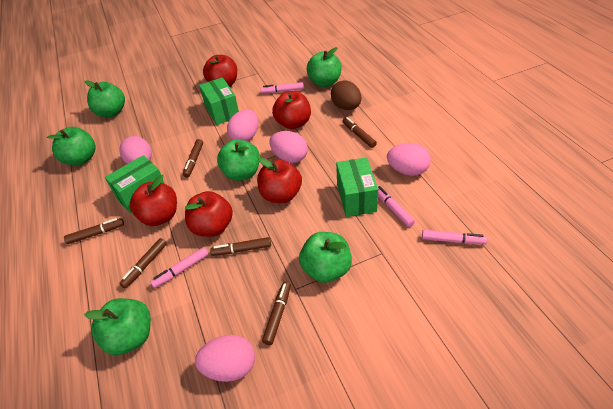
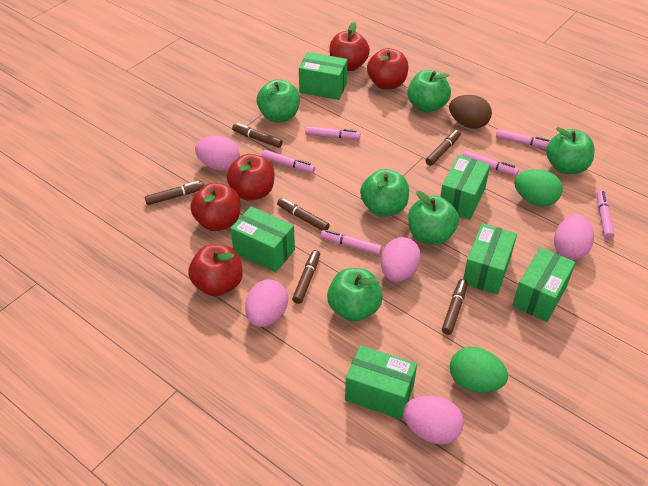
green box: [105,155,165,213] [199,77,239,125] [336,157,378,217] = 3 -> [231,206,295,272] [299,52,348,100] [345,345,417,420] [440,155,490,220] [463,223,517,295] [512,247,576,322] = 6
green egg: none = 0 -> [450,347,508,393] [514,169,563,206] = 2
pink marker: [150,247,208,288] [260,82,304,94] [377,186,415,227] [422,230,487,244] = 4 -> [261,150,315,173] [305,126,360,140] [320,230,382,255] [462,151,519,176] [496,129,549,149] [597,190,615,239] = 6

